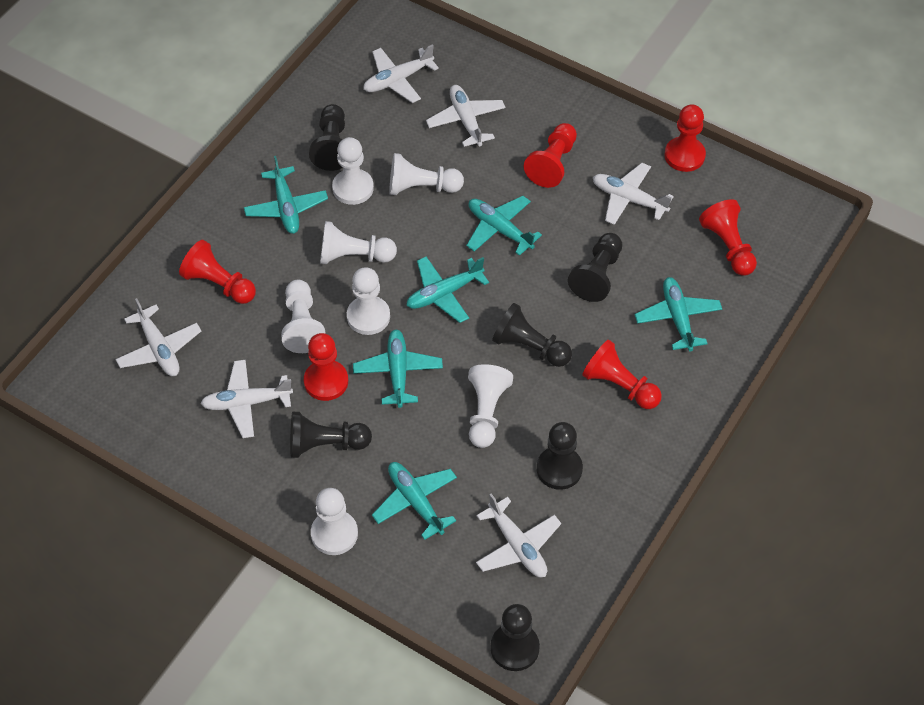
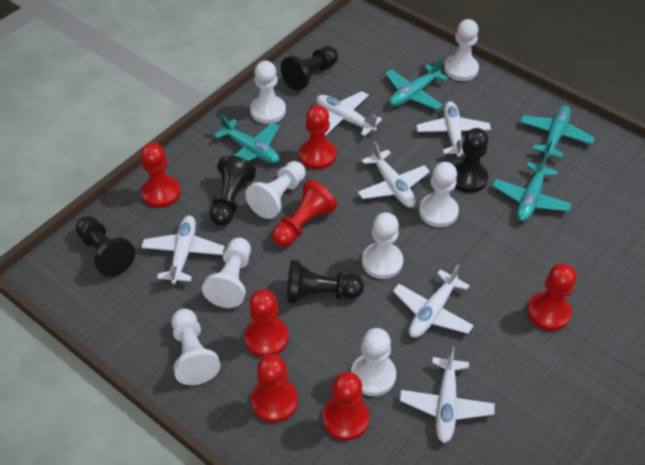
black pawn: [290,412,372,458] [309,104,345,171] [491,604,540,671] [492,303,572,367] [537,422,583,490] [568,233,622,302] = 6 -> [76,216,135,277] [210,155,256,226] [281,46,338,91] [287,260,364,303] [454,128,488,193] = 5
red pawn: [179,240,256,304] [304,333,348,401] [524,123,577,188] [582,340,662,409] [664,104,706,172] [699,199,757,275] = 6 -> [141,143,181,208] [244,289,289,357] [251,354,298,423] [272,180,337,247] [299,105,336,169] [323,372,369,441] [527,263,576,331] = 7
turquoise plane: [244,156,328,234] [353,329,443,408] [372,462,457,540] [406,257,489,323] [466,196,542,256] [635,277,722,351] = 6 -> [214,114,280,163] [385,58,448,110] [493,153,571,221] [520,105,595,158] = 4
white pawn: [281,280,326,353] [311,488,358,555] [320,221,397,264] [332,137,374,205] [347,267,390,335] [389,153,464,195] [468,364,513,448] = 7 -> [171,309,221,385] [202,238,251,308] [245,161,306,219] [250,61,286,124] [351,328,396,396] [362,212,403,279] [419,162,459,227] [444,19,479,81] = 8

